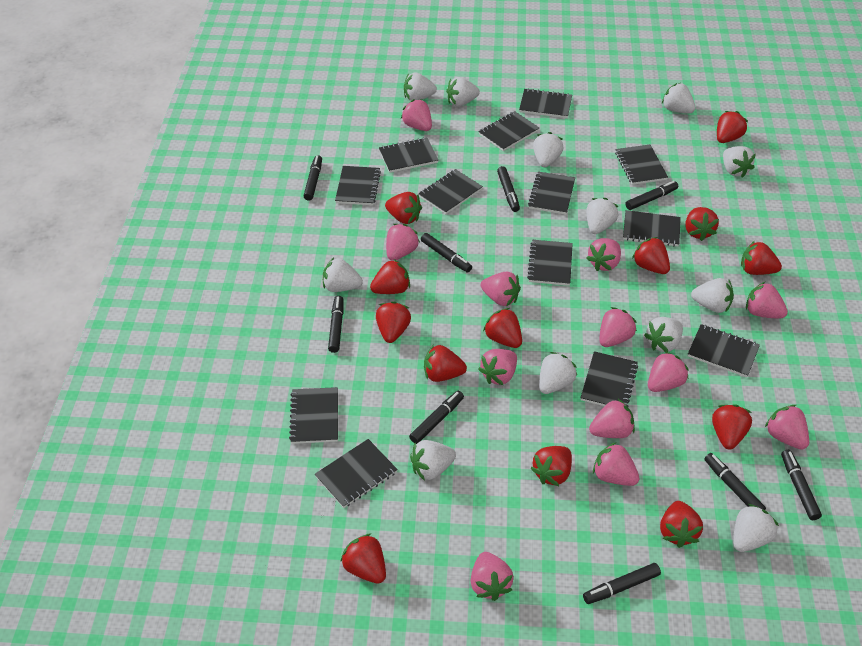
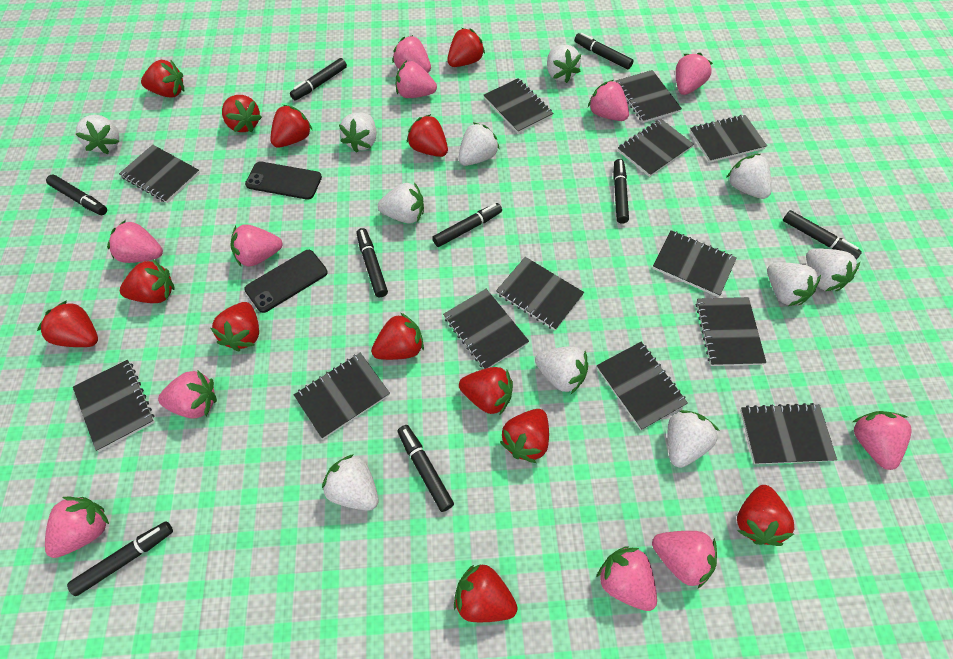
black phone: none = 0 -> [244,250,328,313] [245,162,322,200] = 2
pink strawberry: [386,224,420,261] [401,99,432,131] [471,552,514,601] [479,349,517,385] [481,272,521,306] [586,238,621,271] [589,399,635,438] [593,442,640,486] [599,307,637,347] [648,351,689,392] [746,282,788,319] [765,405,809,450] = 12 -> [45,497,109,558] [107,220,163,263] [158,371,217,419] [230,224,283,267] [392,35,431,73] [396,61,437,98] [588,80,629,121] [597,546,657,611] [652,531,717,588] [676,53,713,95] [853,411,912,470] = 11
white strawberry: [323,258,363,292] [404,72,437,101] [410,440,456,481] [446,77,480,106] [533,132,564,167] [539,352,577,394] [586,198,618,234] [644,317,683,352] [662,83,696,113] [691,278,734,313] [723,146,756,178] [733,504,779,552] = 12 -> [76,115,119,154] [322,454,379,511] [339,113,376,153] [378,182,424,224] [459,123,500,166] [535,346,588,394] [547,45,581,83] [668,410,719,468] [727,154,772,199] [767,263,821,306] [806,248,860,291] = 11

